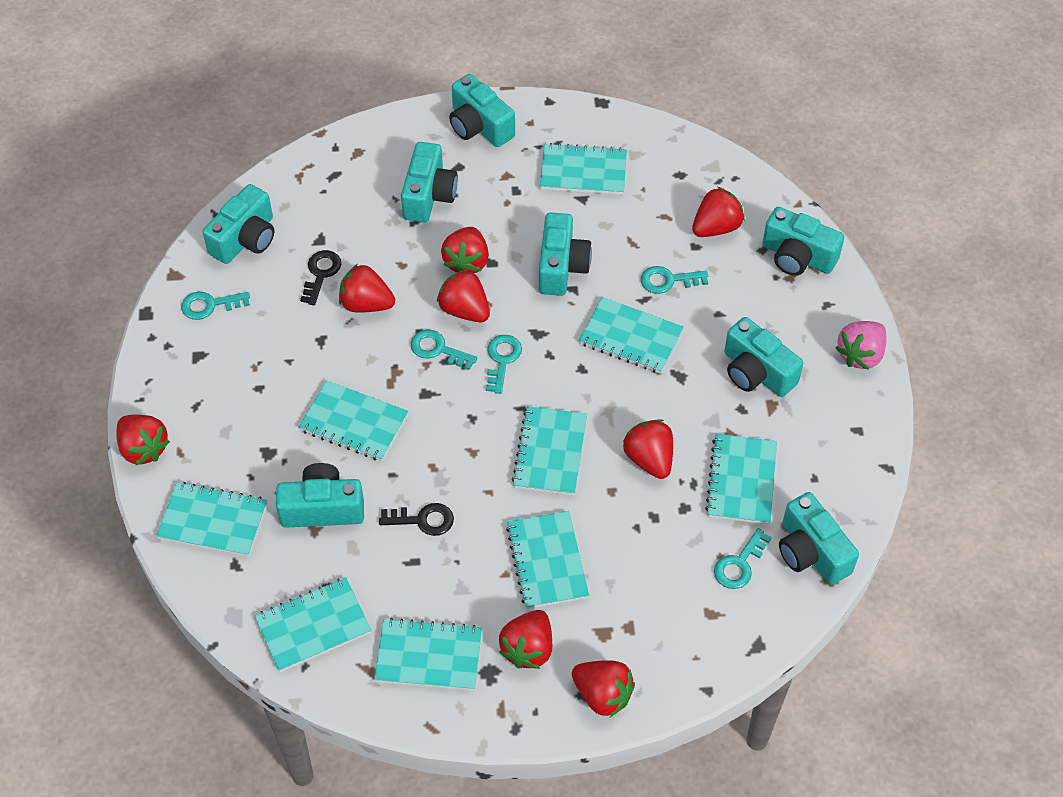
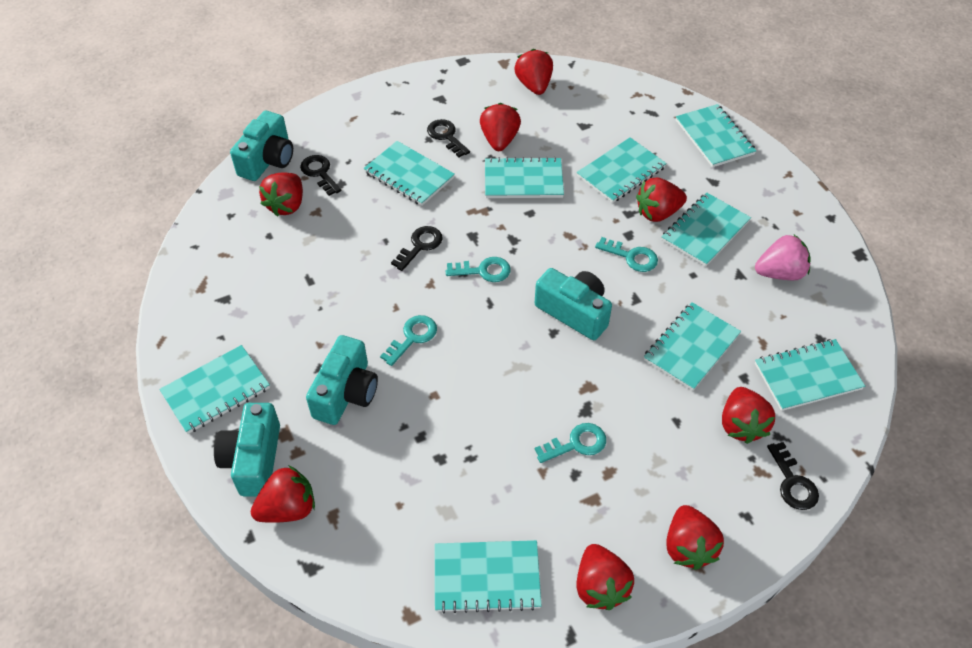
black key: [300,250,341,305] [379,503,454,536] = 2 -> [300,155,341,196] [391,226,443,271] [427,119,470,157] [767,442,819,510] = 4
turquoise camera: [202,184,275,264] [276,463,364,528] [401,142,458,222] [449,74,515,147] [539,212,592,296] [724,317,803,397] [762,207,844,276] [779,492,859,585] = 8 -> [214,403,280,497] [230,111,293,181] [306,335,378,425] [535,268,612,340] = 4
turquoise key: [181,292,250,320] [410,330,477,370] [486,335,522,394] [641,266,708,294] [714,528,772,589] = 5 -> [380,315,437,366] [446,257,511,282] [535,423,606,463] [595,237,658,272] = 4

